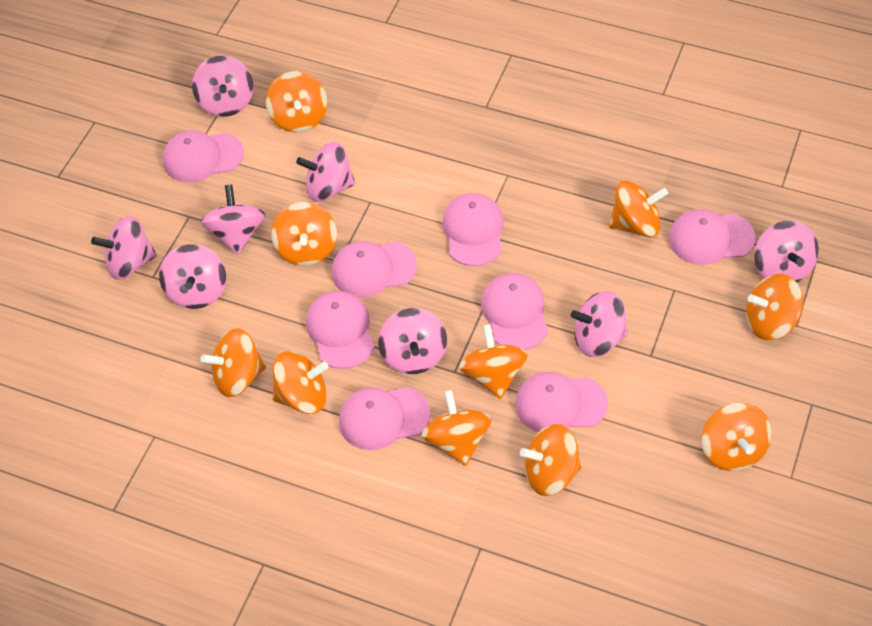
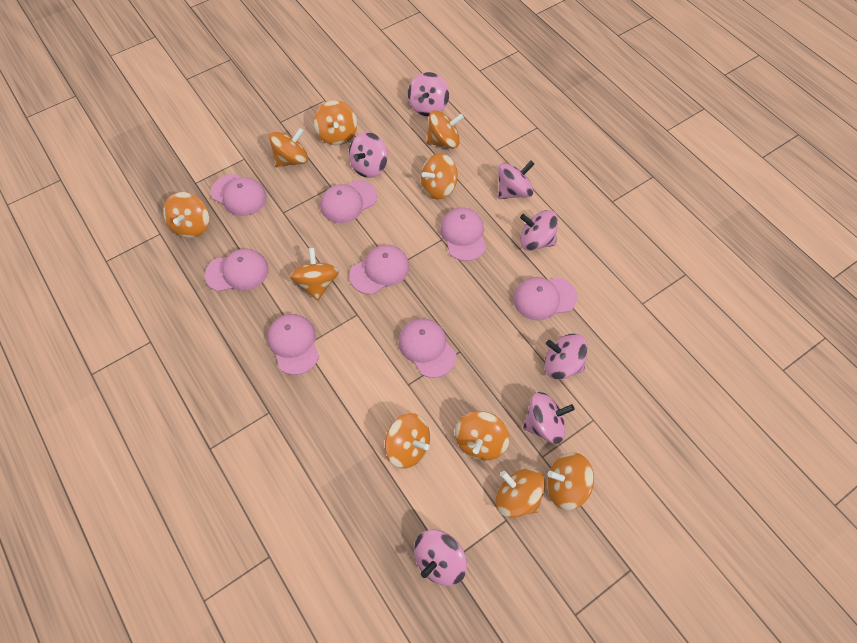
pink spinning top: [91,216,157,280] [159,244,226,309] [192,56,254,117] [201,184,265,255] [296,142,356,202] [378,308,447,374] [571,291,628,357] [754,220,819,283] = 8 -> [349,132,388,178] [408,72,449,116] [414,529,467,586] [498,161,534,199] [520,210,558,251] [523,392,575,444] [544,334,588,380] = 7

